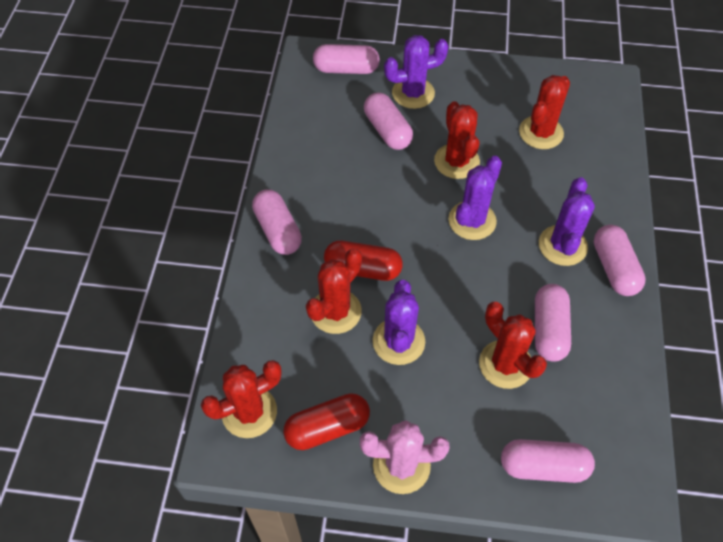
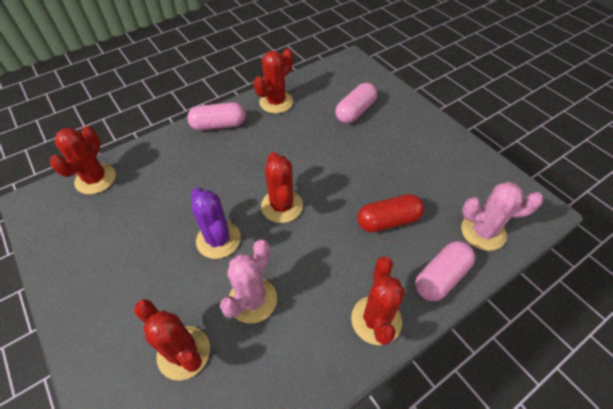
pink cactus: [360,420,449,494] = 1 -> [220,239,277,324] [461,182,543,251] = 2
pink capsule: [252,190,302,255] [313,44,380,74] [364,92,413,150] [501,439,595,483] [535,284,571,362] [594,225,646,296] = 6 -> [187,102,246,130] [335,83,377,124] [415,241,475,301] = 3
purple cactus: [373,280,425,365] [384,35,449,109] [448,156,502,240] [539,177,595,266] = 4 -> [191,187,241,259] = 1
red capsule: [283,393,370,450] [324,241,403,281] = 2 -> [357,194,424,233] = 1

